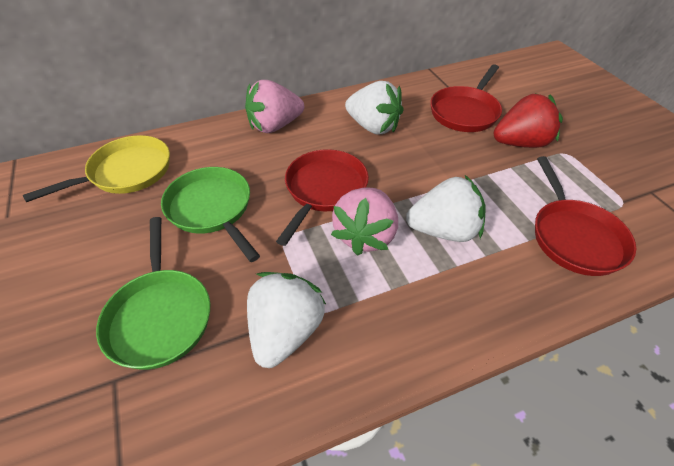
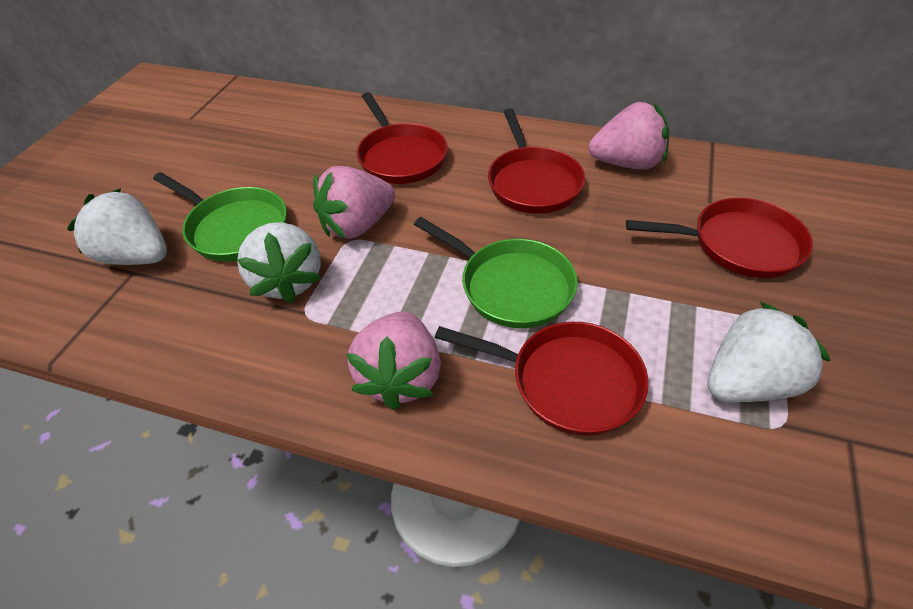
pink strawberry: [245,80,304,133] [331,187,398,256] = 2 -> [313,166,395,239] [346,311,441,410] [589,102,669,170] = 3
red pan: [276,149,369,246] [430,64,502,132] [535,156,636,276] = 3 -> [357,92,448,184] [435,322,649,436] [488,108,585,214] [626,198,813,278] = 4
red strawberry: [494,93,563,148] = 1 -> none = 0
yellow pan: [23,135,170,202] = 1 -> none = 0

